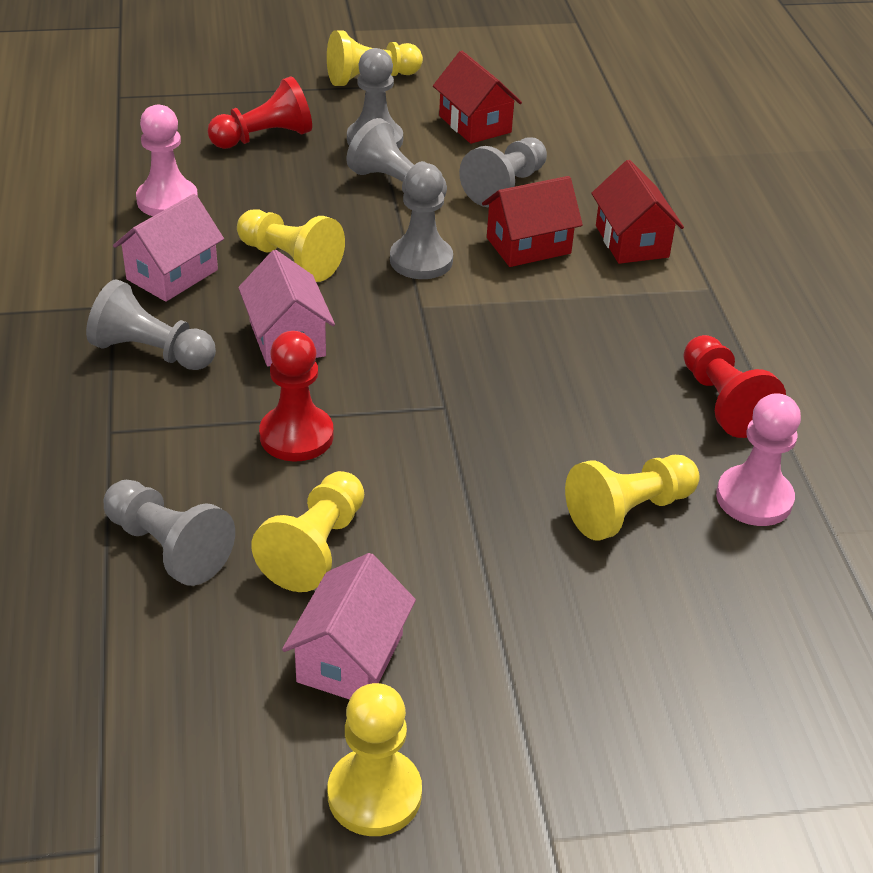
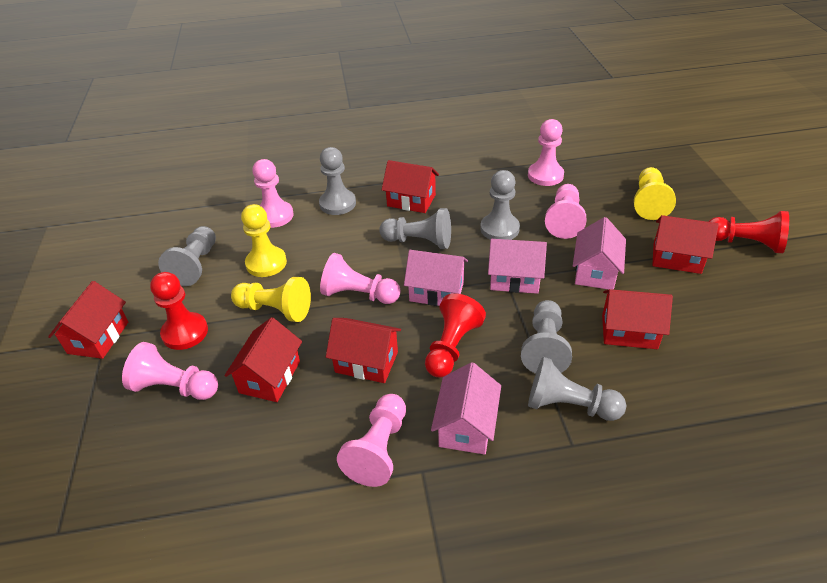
pink house: [113,194,224,302] [238,250,335,366] [282,553,416,700] = 3 -> [404,250,468,306] [431,362,501,454] [488,239,547,294] [573,217,626,290] = 4
pink pawn: [136,104,198,216] [716,393,801,526] = 2 -> [122,342,218,400] [252,159,294,228] [320,253,401,304] [337,394,406,487] [528,119,564,186] [545,184,586,239] = 6
red house: [433,51,522,144] [482,176,583,267] [591,160,684,264] = 3 -> [48,281,128,359] [224,317,302,402] [326,318,401,383] [382,160,439,213] [602,289,673,349] [652,215,719,274] = 6
yellow pawn: [237,209,345,282] [251,471,364,592] [327,30,423,86] [327,683,422,836] [565,455,700,541] = 5 -> [231,277,311,322] [241,204,287,277] [634,167,676,220] = 3

